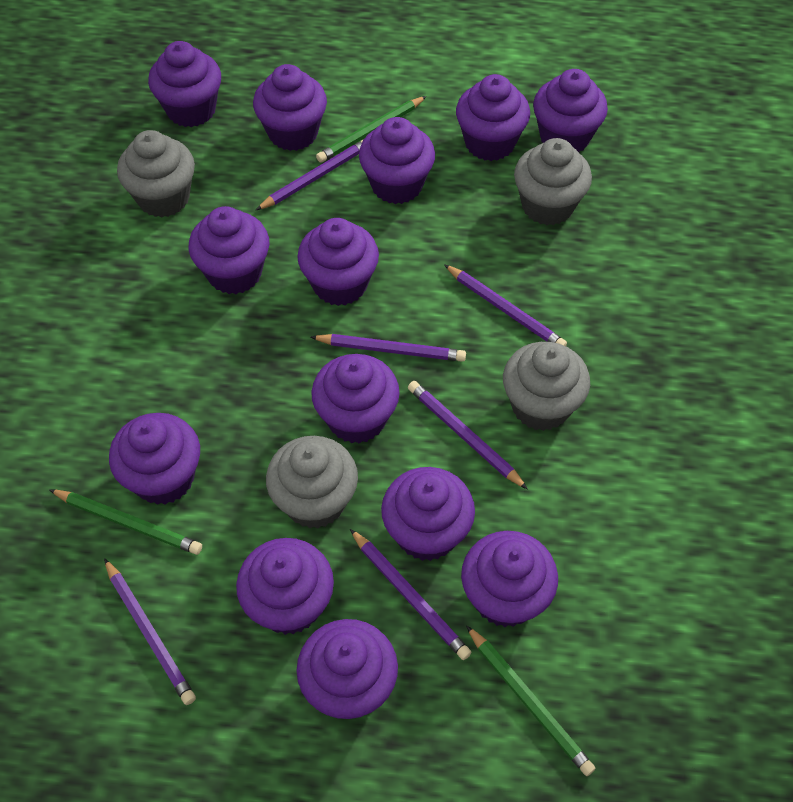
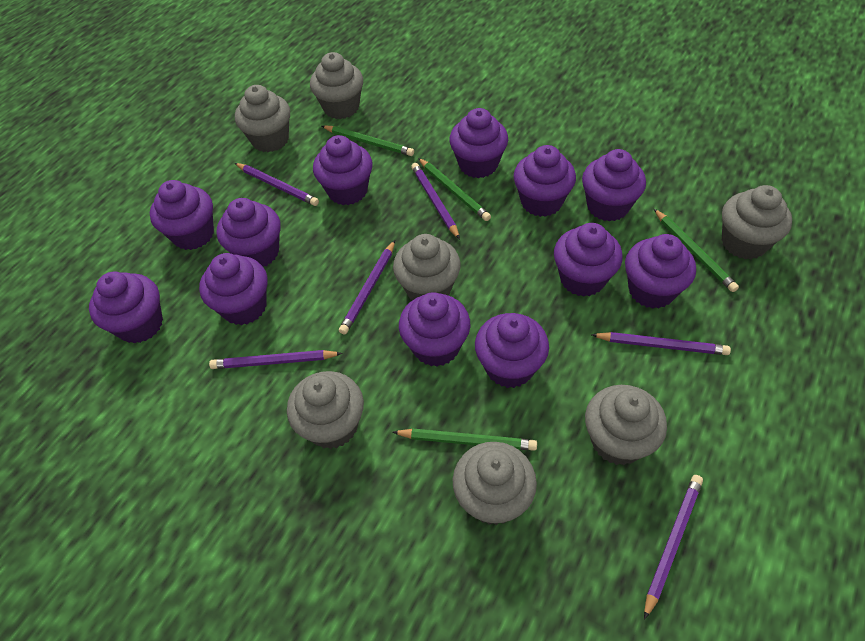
green pencil: [49,489,202,555] [316,96,427,163] [466,625,596,776] = 3 -> [322,126,414,156] [393,428,537,451] [418,158,491,221] [654,209,739,292] = 4
grey cupcake: [117,130,195,218] [266,436,358,528] [503,342,590,431] [514,138,592,225] = 4 -> [235,85,290,152] [287,371,364,449] [310,52,363,119] [393,234,461,300] [453,442,537,525] [585,385,667,465] [722,185,792,259] = 7
purple cupcake: [109,413,200,505] [148,41,221,127] [189,206,269,294] [236,538,334,635] [253,64,327,151] [297,218,379,306] [297,619,398,719] [311,354,400,443] [359,117,435,204] [381,467,475,561] [456,74,530,161] [461,531,558,627] [533,69,608,152] = 13 -> [89,271,163,343] [150,180,214,250] [199,253,267,325] [217,198,281,266] [313,135,373,205] [399,292,470,367] [449,108,508,178] [475,313,549,388] [514,145,576,217] [554,223,623,297] [582,149,646,222] [625,234,696,309] = 12

